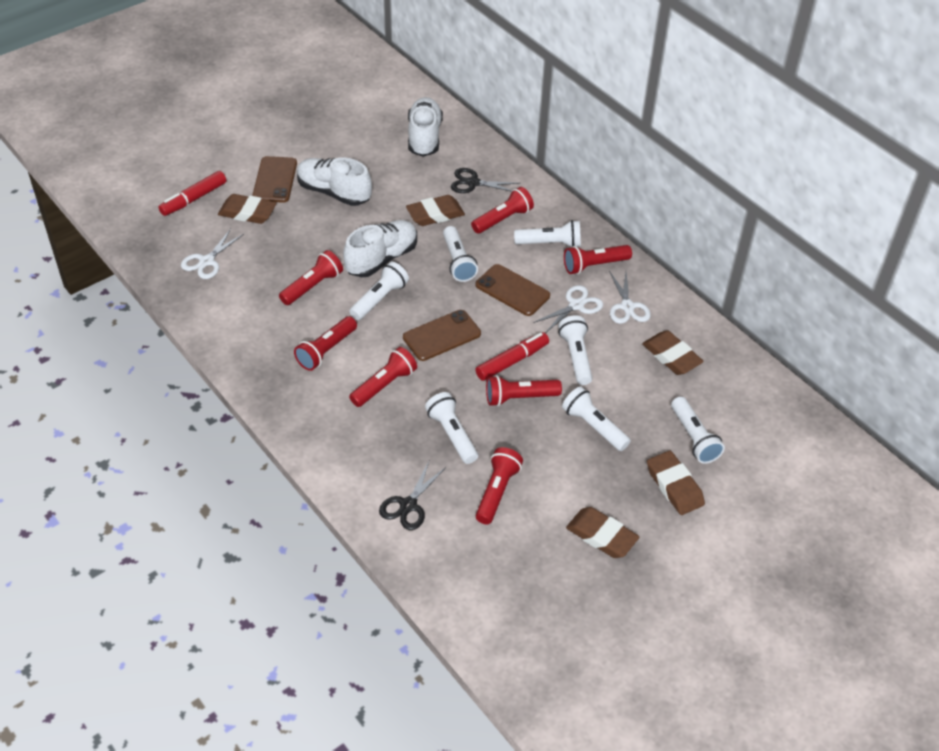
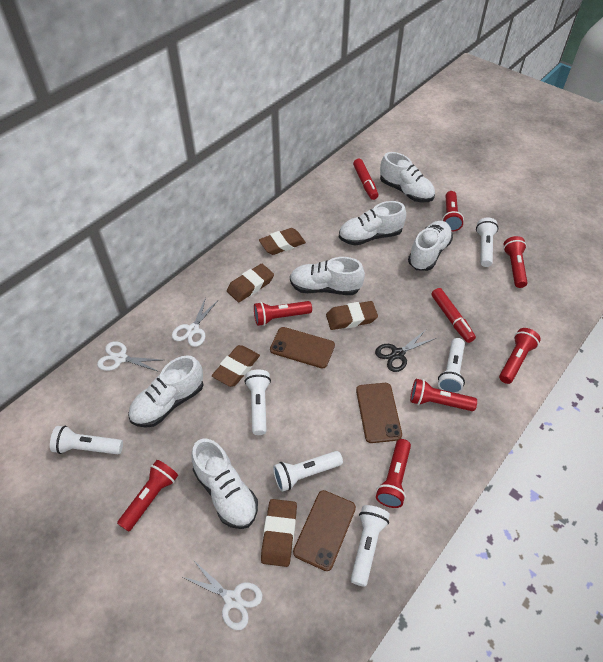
black scissors: [379,461,446,530] [451,168,520,193] = 2 -> [375,330,436,372] = 1
white flashlight: [349,262,409,320] [425,392,478,464] [443,226,478,282] [514,220,581,247] [558,315,592,385] [562,386,631,451] [671,397,725,464] = 7 -> [50,426,123,454] [245,369,271,435] [273,451,343,492] [351,505,390,587] [438,338,465,393] [476,217,498,267] = 6
white shoe: [297,157,372,206] [343,220,417,277] [408,97,443,157] = 3 -> [128,355,203,428] [191,439,258,529] [290,257,365,295] [339,201,406,246] [380,152,435,202] [408,221,453,271] = 6

